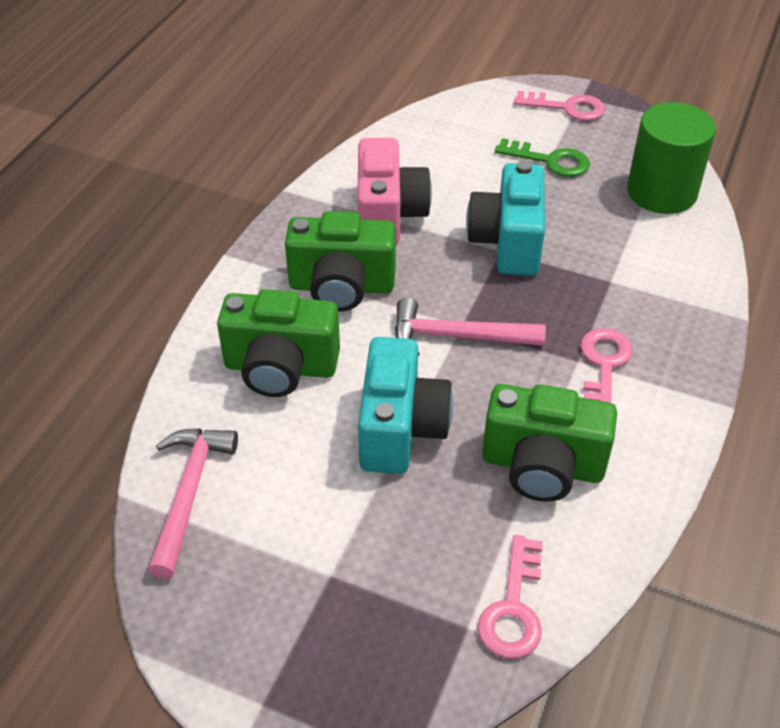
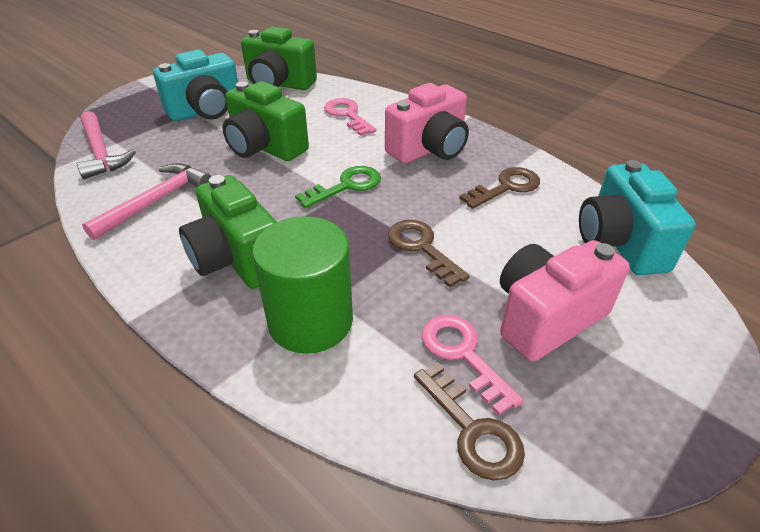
brown key: none = 0 -> [388,220,470,287] [414,362,525,481] [459,167,540,209] = 3
pink camera: [357,138,432,245] = 1 -> [385,83,469,164] [500,240,630,362] = 2
pink key: [478,535,543,658] [514,91,605,121] [581,328,633,403] = 3 -> [324,98,376,136] [422,315,524,415] = 2

